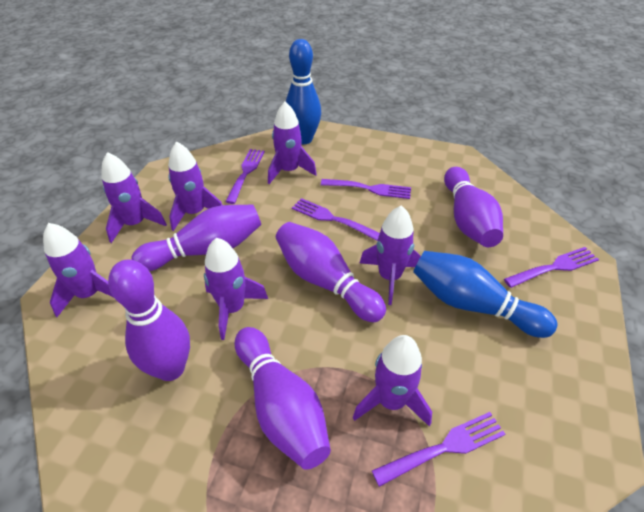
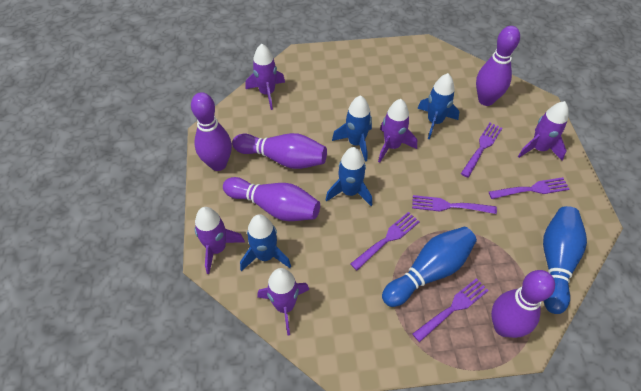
blue rocket: none = 0 -> [240,214,291,271] [326,147,372,206] [332,95,372,162] [417,73,459,140] = 4
purple rocket: [43,223,113,317] [101,152,167,243] [168,141,222,231] [204,238,268,340] [268,102,317,184] [353,335,432,427] [360,205,421,305] = 7 -> [194,207,245,274] [246,44,285,110] [257,268,309,335] [378,99,417,163] [518,101,569,161] = 5

